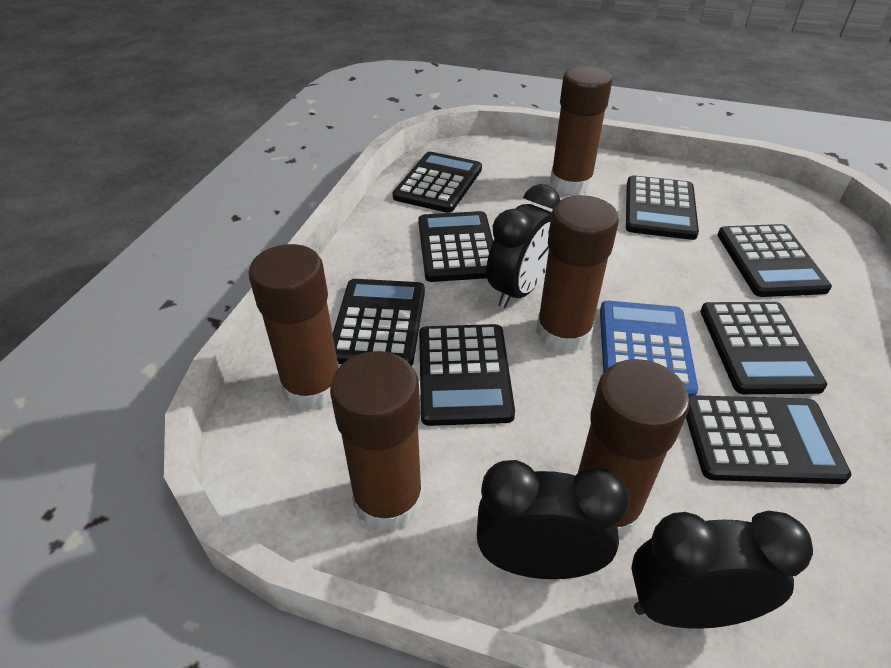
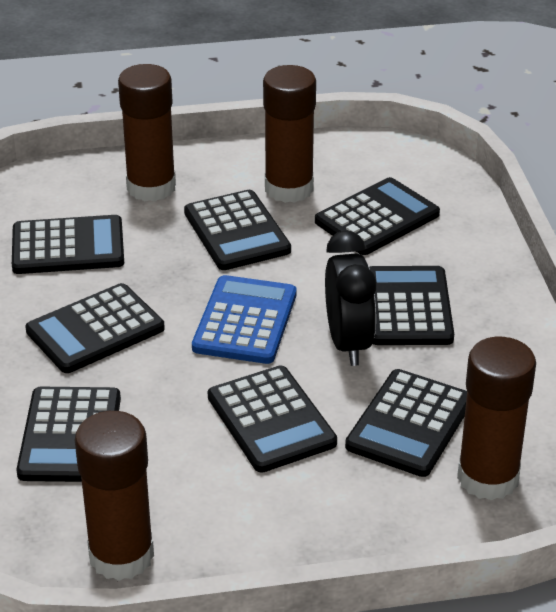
black clock: [477,460,629,579] [486,184,560,308] [631,511,813,629] = 3 -> [325,231,377,366] = 1
brown glue stick: [249,244,339,410] [330,351,423,532] [536,195,619,353] [550,66,612,195] [578,359,690,537] = 5 -> [75,411,154,581] [118,64,176,202] [263,65,316,203] [457,337,536,500] = 4

